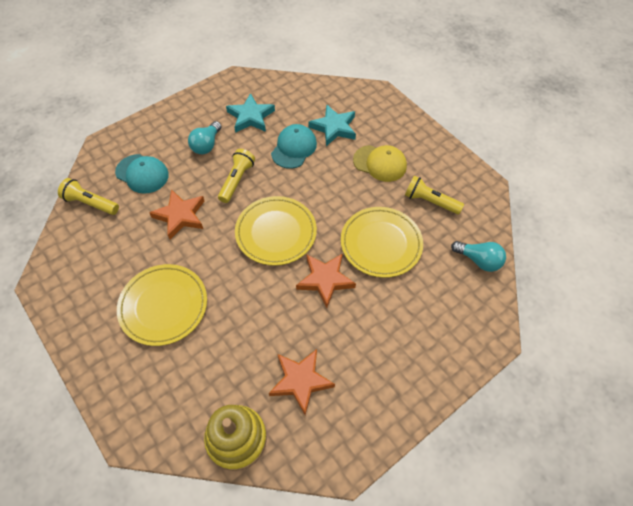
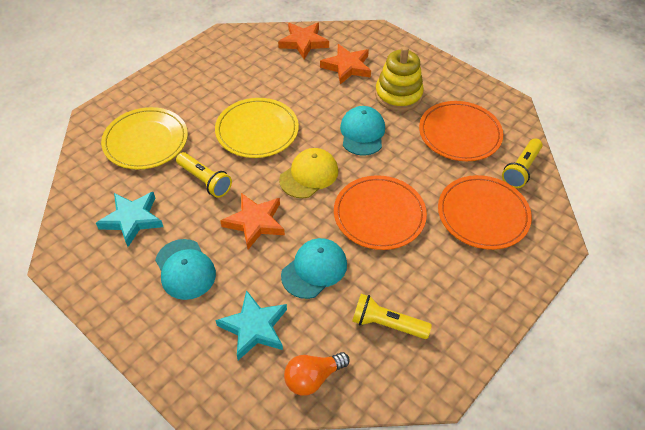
orange light bulb: none = 0 -> [284,352,350,396] = 1
orange plate: none = 0 -> [334,175,427,250] [419,101,503,161] [438,175,532,250] = 3
turquoise cap: [115,154,169,194] [271,124,317,169] = 2 -> [155,239,216,300] [281,238,347,299] [340,106,385,156] = 3
turquoise light bulb: [188,121,221,154] [451,241,506,272] = 2 -> none = 0
yellow plate: [117,264,207,346] [235,196,317,266] [341,207,423,278] = 3 -> [101,107,188,169] [215,98,299,158] = 2

